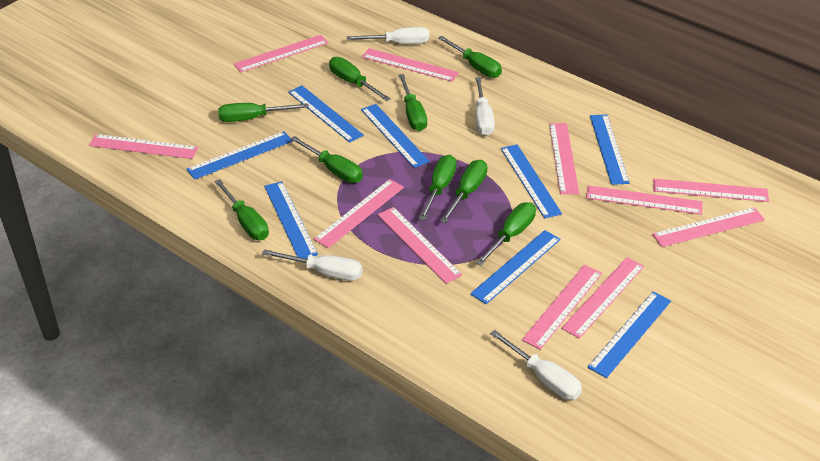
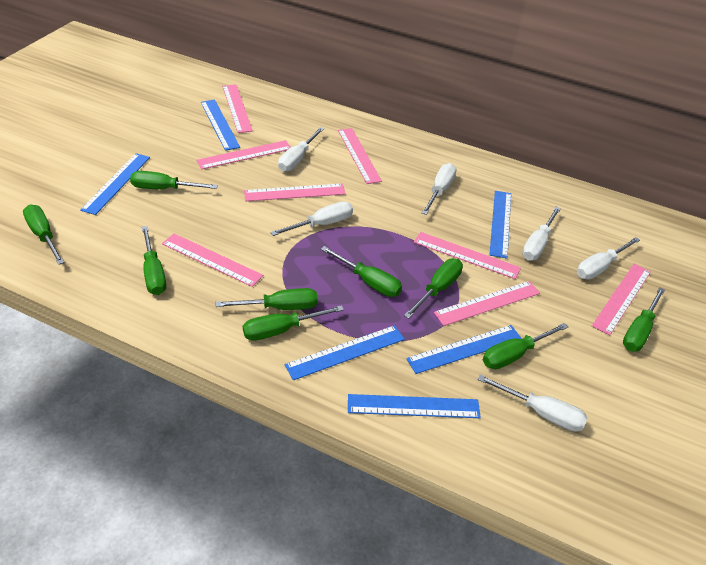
blue ruler: [187,131,293,180] [264,181,318,258] [288,86,364,143] [361,104,430,168] [470,230,561,304] [501,144,562,218] [588,292,671,378] [590,114,630,185] = 8 -> [80,153,150,215] [201,99,240,151] [285,325,405,380] [348,394,481,418] [406,325,522,374] [490,191,511,258] = 6
pink ruler: [89,134,198,159] [234,35,329,73] [314,179,404,248] [362,48,459,82] [378,207,462,284] [522,265,602,350] [549,123,579,194] [561,258,644,339] [586,185,703,215] [652,207,765,247] [653,178,769,202] = 11 -> [162,234,263,287] [196,140,291,170] [222,84,253,133] [244,184,346,201] [338,128,382,184] [414,232,521,279] [434,281,540,326] [592,264,651,335] = 8
white screwdriver: [262,249,362,281] [347,27,429,44] [475,77,495,136] [490,330,582,400] = 4 -> [270,202,353,236] [278,127,324,172] [422,163,456,215] [477,375,588,432] [522,207,561,260] [577,237,640,280] = 6

